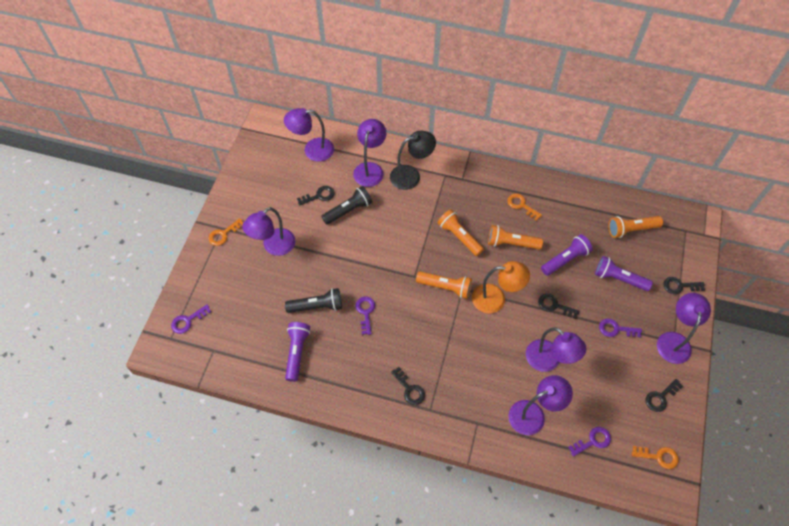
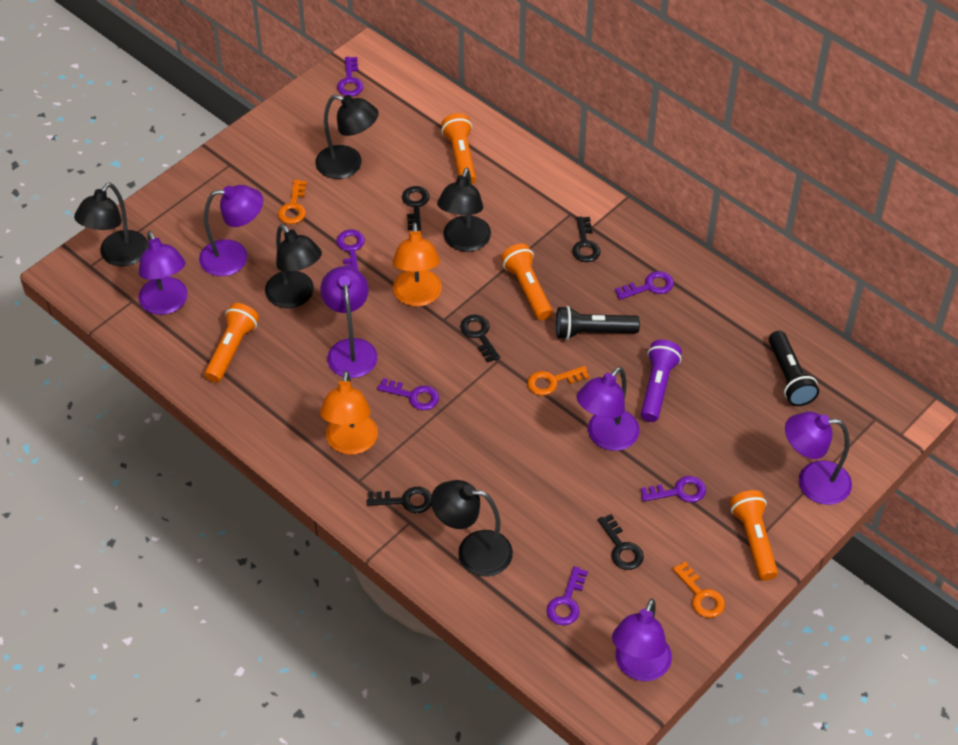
black lamp: [390,130,436,190] = 1 -> [74,183,149,267] [265,224,322,308] [315,95,379,179] [431,480,513,577] [437,168,491,252] = 5
orange lamp: [472,261,530,314] = 1 -> [320,371,378,455] [392,222,442,307] = 2
purple flashlight: [285,322,310,382] [541,234,593,276] [595,256,653,291] = 3 -> [641,340,682,422] = 1
purple key: [171,304,211,334] [355,297,375,335] [568,427,611,457] [599,319,642,338] = 4 -> [336,230,365,271] [337,57,364,97] [377,378,439,410] [547,566,588,625] [615,271,674,300] [641,476,706,503] = 6

